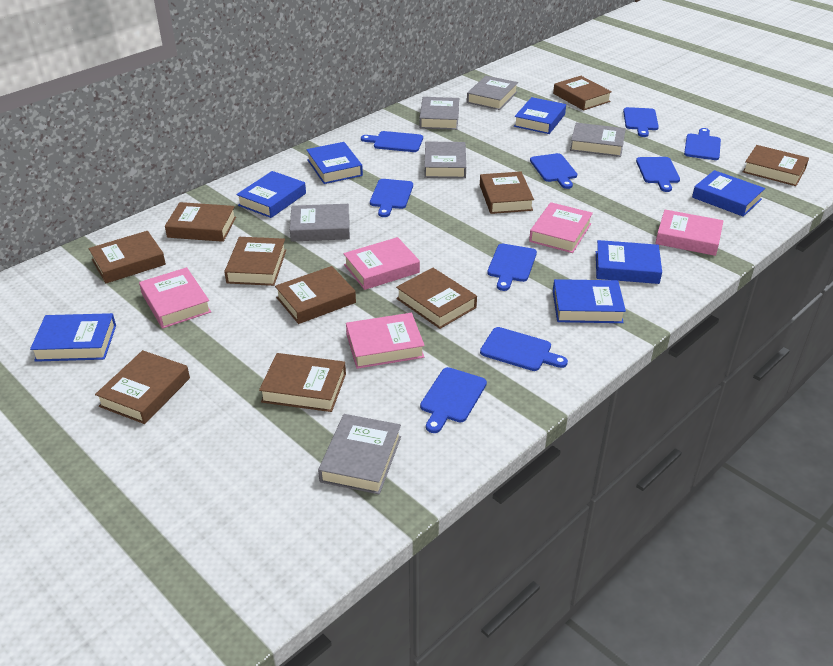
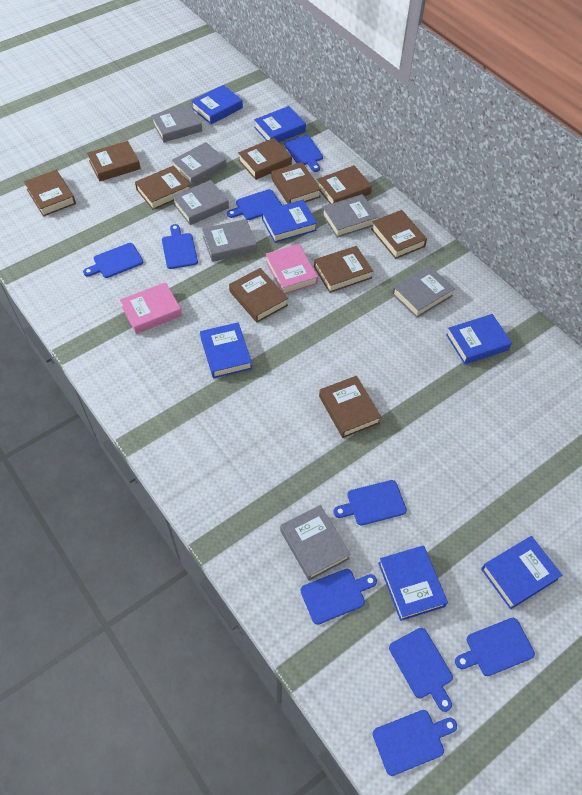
grey book: [290,204,350,242] [318,414,401,494] [419,97,459,130] [424,141,466,178] [467,76,518,110] [570,123,626,157] = 6 -> [151,104,202,142] [171,142,227,186] [172,180,229,225] [202,219,257,262] [280,505,351,581] [322,194,378,238] [392,266,455,318] = 7
pink book: [139,267,211,329] [343,237,420,290] [346,313,425,369] [529,202,593,253] [655,210,724,256] = 5 -> [120,282,182,334] [266,244,318,294] = 2

